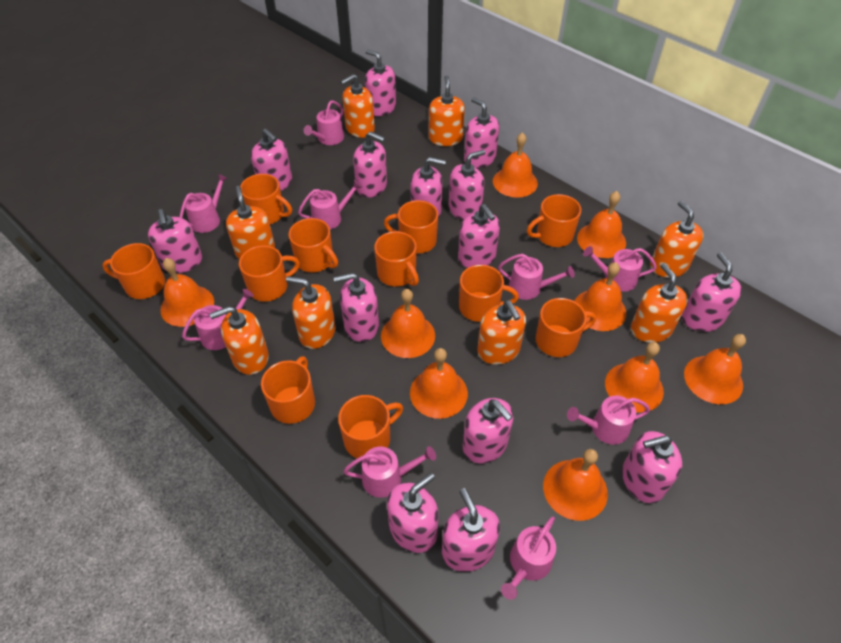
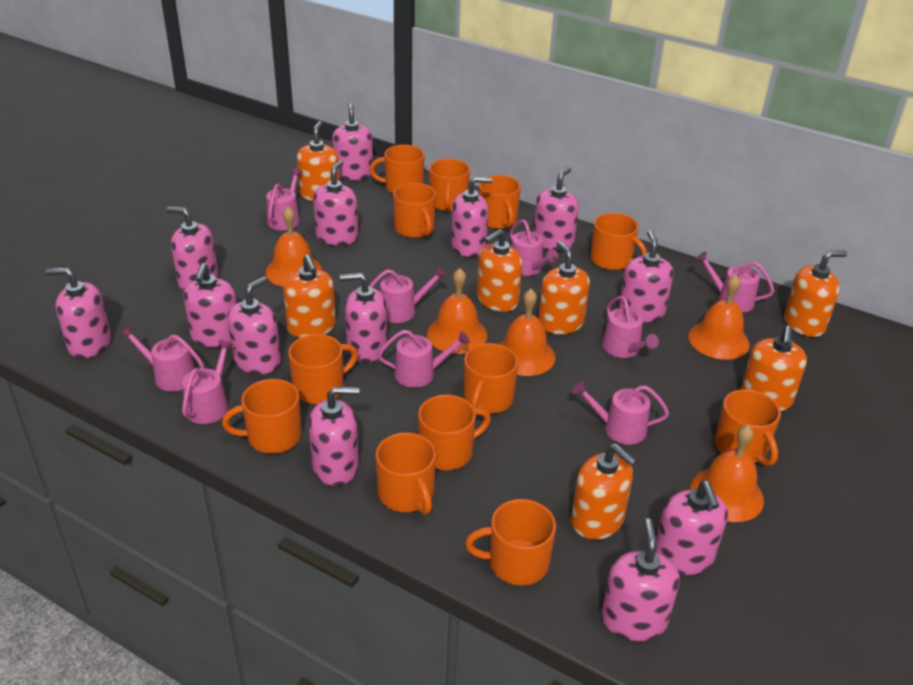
orange bell: [161,258,214,327] [381,289,435,358] [410,348,468,419] [493,132,538,198] [543,449,608,521] [574,262,626,331] [577,191,626,258] [605,342,664,413] [684,334,746,404] = 9 -> [266,207,322,287] [427,268,487,354] [499,289,555,376] [689,275,749,360] [691,425,764,522] = 5
orange mug: [102,243,165,299] [239,245,300,302] [240,174,292,224] [261,356,315,424] [289,218,338,273] [338,395,403,458] [374,231,419,287] [384,200,438,254] [459,265,519,322] [527,194,581,247] [535,298,596,357] = 11 -> [222,379,301,454] [288,334,358,404] [369,145,425,194] [375,432,436,514] [393,183,436,238] [418,395,491,470] [429,159,470,211] [464,343,518,414] [465,499,556,585] [479,175,521,229] [590,213,647,270] [715,389,781,466] = 12
orange soap dispenser: [210,306,269,375] [226,186,275,259] [286,276,336,349] [341,74,375,138] [429,76,465,146] [477,300,526,365] [631,263,688,343] [650,201,703,278] = 8 -> [283,255,336,338] [297,121,340,201] [477,229,522,312] [538,241,590,334] [571,444,637,540] [740,325,807,411] [784,251,847,337] = 7
pink soap dispenser: [148,209,202,273] [251,129,292,191] [334,273,379,342] [353,131,387,198] [365,49,396,116] [387,473,439,553] [411,157,446,218] [442,488,500,572] [449,150,485,220] [458,204,500,268] [463,398,513,464] [464,97,499,168] [622,431,682,503] [682,252,742,332] = 14 -> [46,267,111,358] [166,207,218,291] [183,263,237,348] [227,277,281,374] [309,387,359,486] [313,160,358,246] [332,102,373,180] [340,273,387,363] [451,176,492,257] [533,167,579,251] [601,518,680,641] [619,230,674,322] [656,481,728,575] = 13

